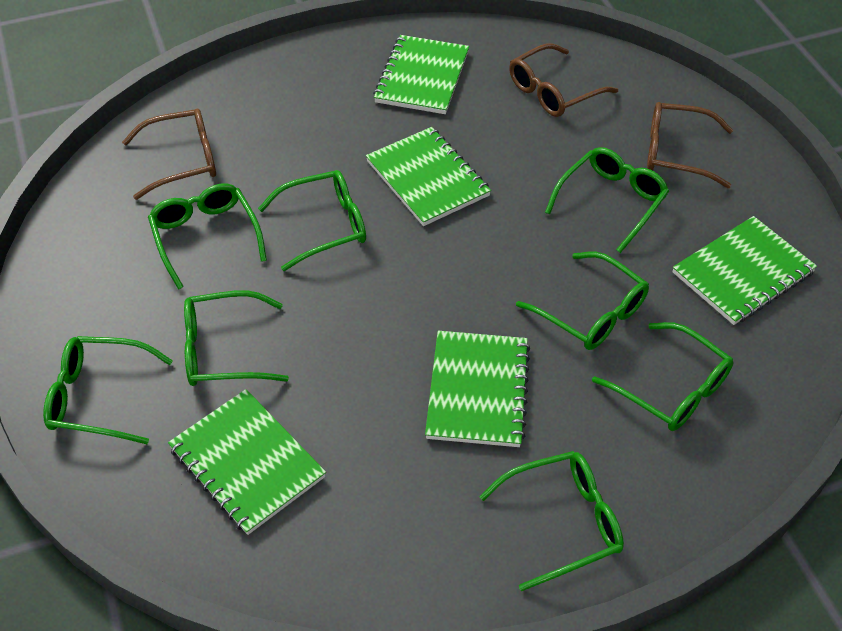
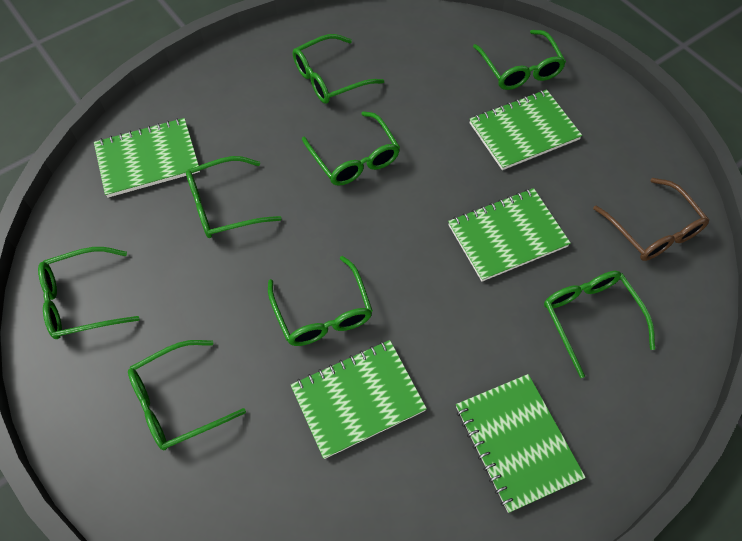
brown glasses: [122,108,216,200] [509,43,618,117] [647,102,733,188] = 3 -> [593,178,709,261] = 1

